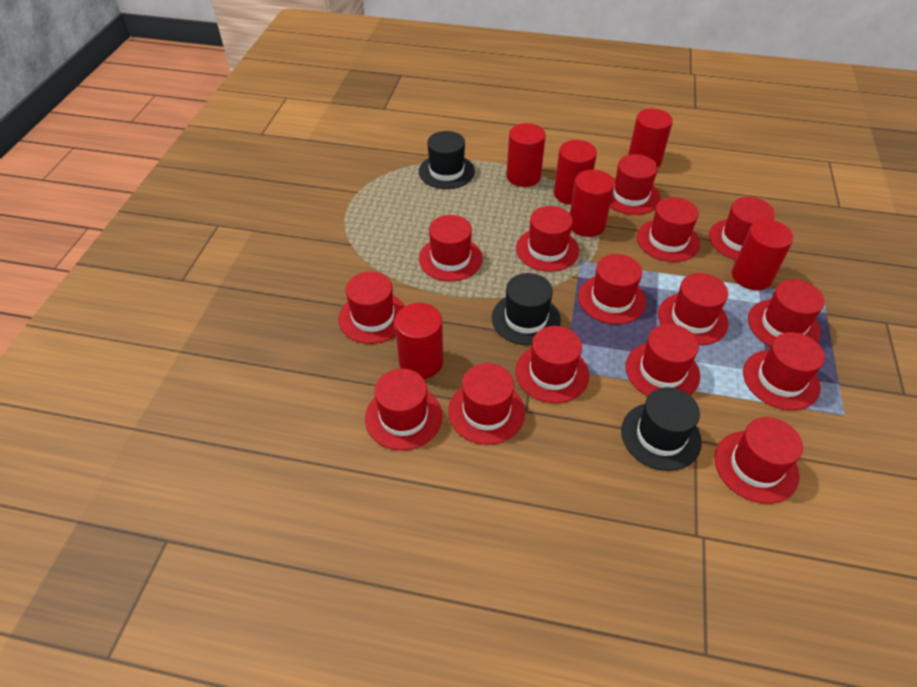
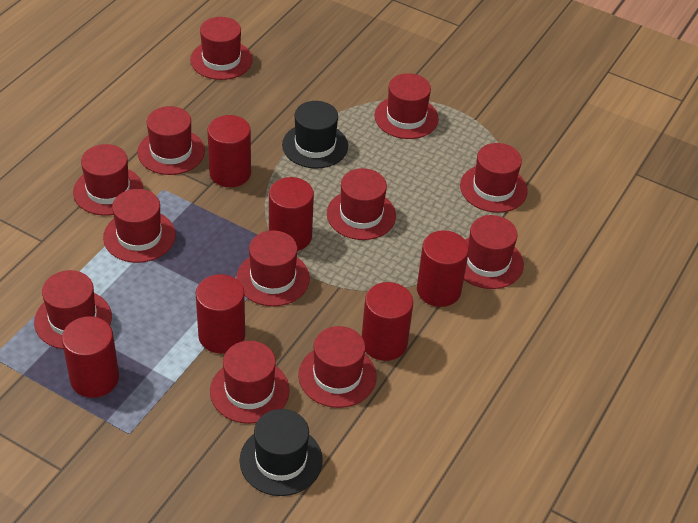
black hat: [419,131,475,189] [492,273,561,345] [621,387,702,471] = 3 -> [239,409,323,496] [282,101,348,169] = 2
red hat: [338,272,405,344] [365,369,442,451] [419,215,483,281] [448,363,525,445] [515,326,589,403] [516,206,579,272] [578,254,646,324] [610,154,661,215] [625,324,700,396] [637,197,700,262] [658,273,729,345] [709,197,775,260] [715,417,803,504] [743,332,825,410] [748,280,825,347] = 15 -> [34,270,112,349] [73,144,143,216] [103,189,176,263] [137,106,205,175] [190,17,253,80] [210,341,290,424] [236,230,310,306] [298,326,377,408] [327,168,396,240] [374,73,439,139] [460,143,528,213] [464,215,524,289] = 12

